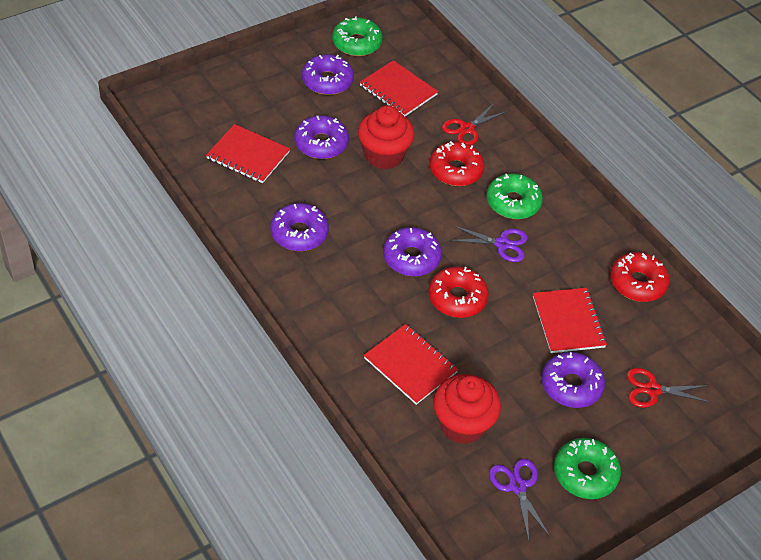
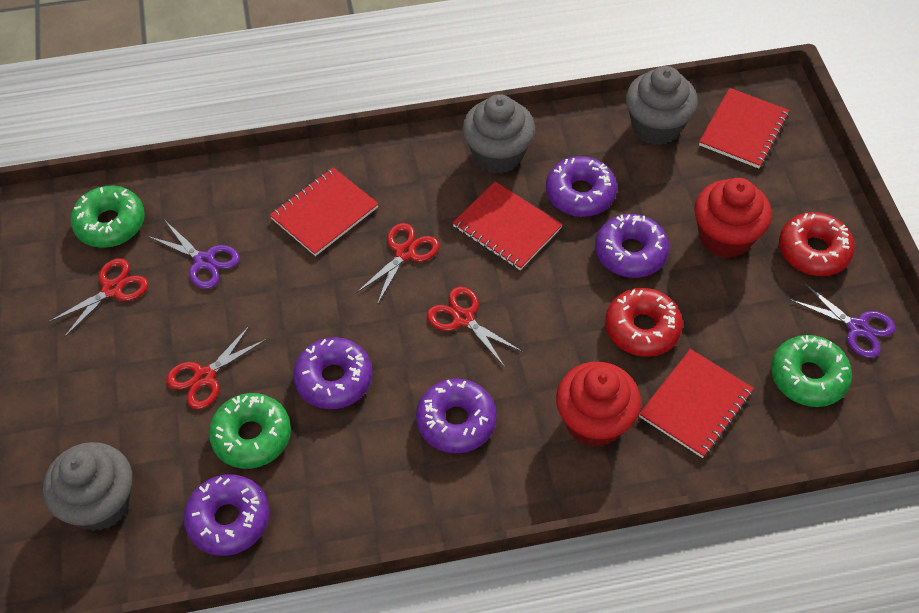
grey cupcake: none = 0 -> [43,442,132,531] [462,94,535,174] [626,66,698,145] = 3
red donut: [429,141,485,186] [429,267,489,318] [610,252,669,302] = 3 -> [605,288,683,357] [779,212,855,276] = 2
red scissors: [442,103,507,145] [627,368,711,408] = 2 -> [48,258,148,338] [166,325,267,410] [356,223,439,305] [427,286,523,367] = 4

